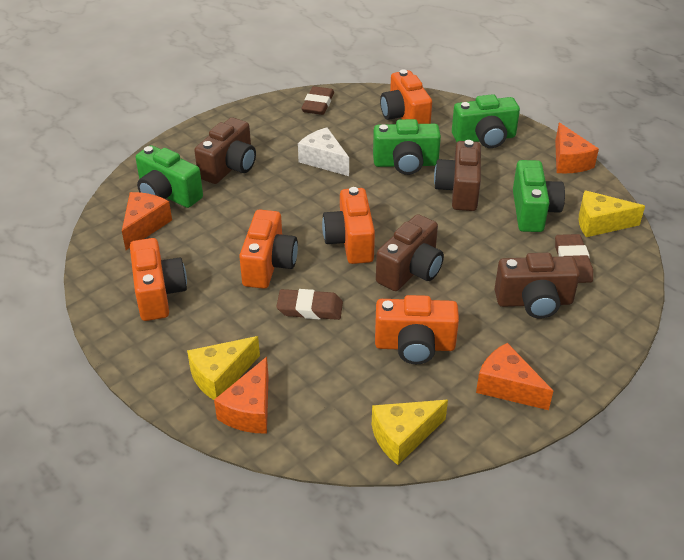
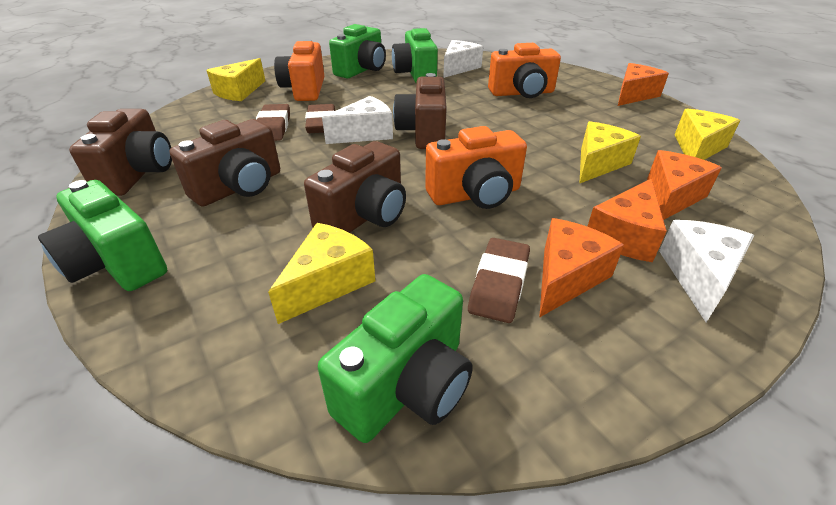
orange camera: [130,238,187,321] [239,209,298,289] [322,187,375,264] [375,295,459,364] [380,69,432,124] = 5 -> [274,39,324,101] [425,126,527,209] [488,43,561,98] = 3
white cheese: [298,127,349,176] = 1 -> [322,96,393,144] [443,40,483,78] [659,220,755,322] = 3
yellow cheese: [187,336,260,400] [372,400,448,465] [579,190,645,237] = 3 -> [206,58,265,101] [268,223,375,324] [579,121,641,184] [675,109,740,160] = 4

